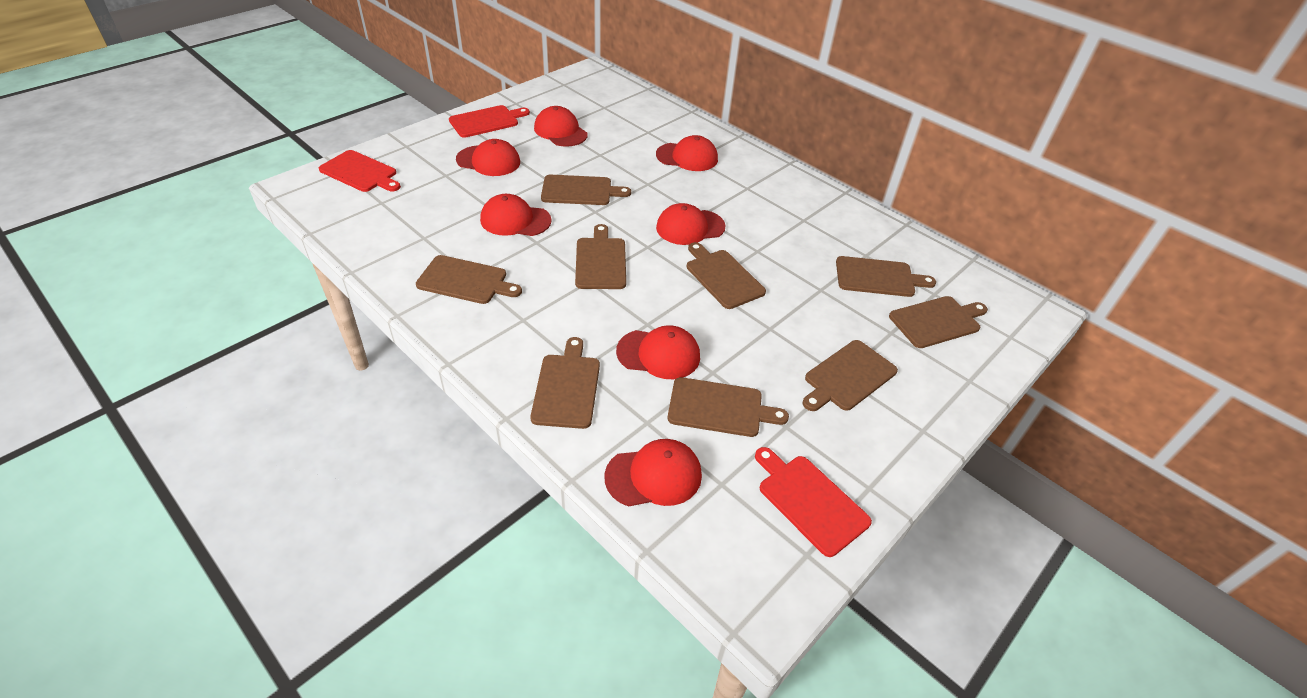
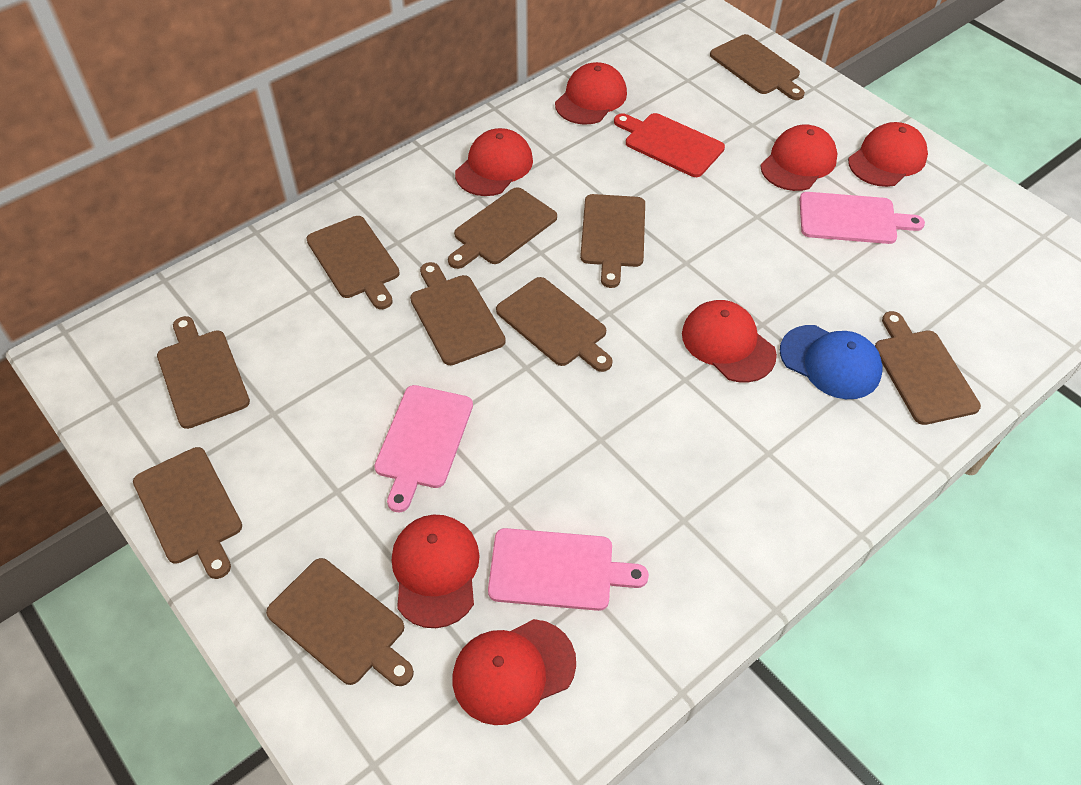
blue cap: none = 0 -> [780,325,882,399] = 1
brown cutting board: [416,255,522,304] [530,337,600,429] [541,175,631,205] [575,224,626,289] [667,377,789,437] [687,242,766,309] [802,340,898,411] [836,256,936,297] [889,296,988,348] = 9 -> [133,447,242,579] [157,316,250,429] [266,558,414,686] [306,216,400,309] [410,262,506,365] [448,188,557,269] [496,277,613,372] [580,194,645,288] [710,34,805,100] [875,311,981,425] = 10
pink cutting board: none = 0 -> [374,385,473,512] [488,528,649,611] [799,192,925,244] = 3
red cutting board: [319,150,401,192] [449,105,530,138] [755,447,872,557] = 3 -> [614,113,725,177] = 1

